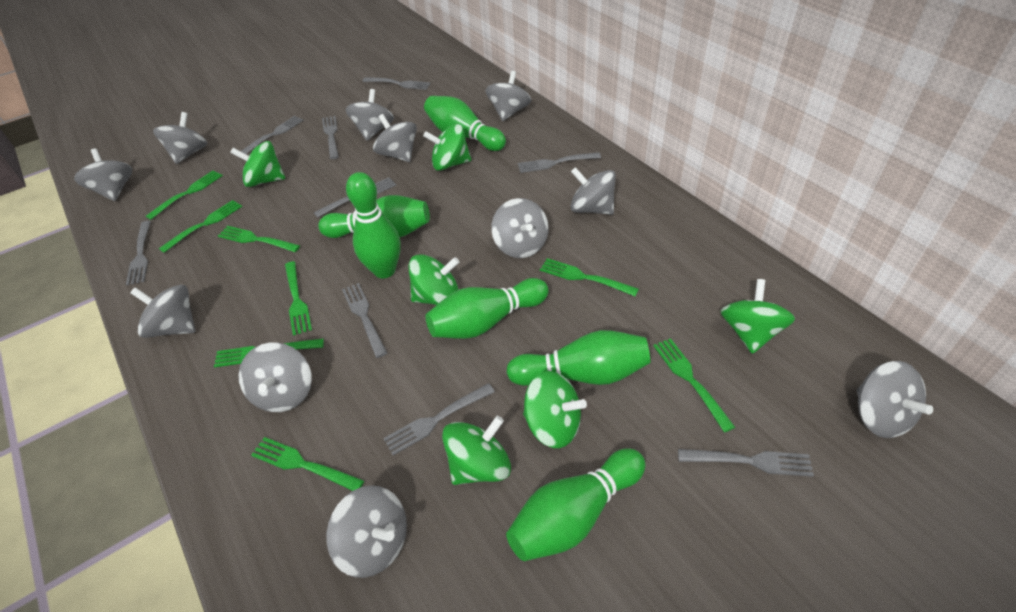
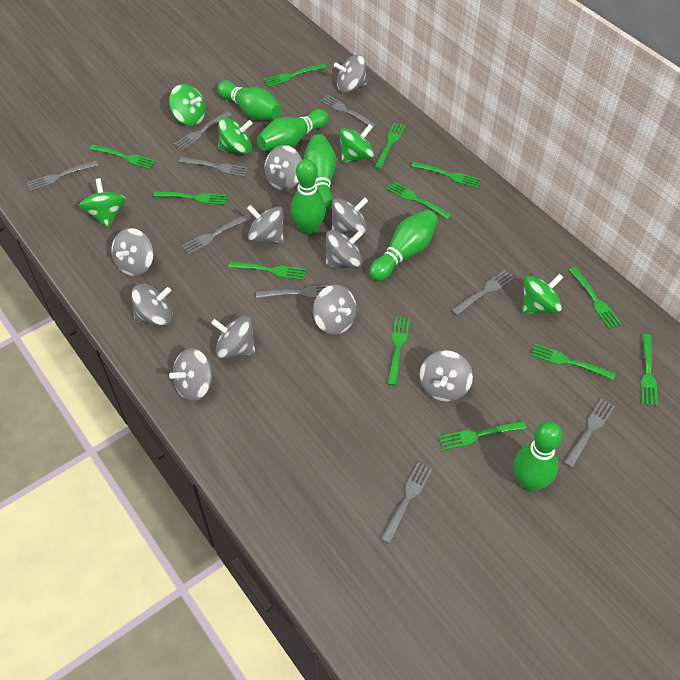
green fork: [146,171,223,220] [159,200,242,253] [214,338,324,367] [218,226,300,252] [251,437,364,491] [285,261,312,336] [540,258,639,297] [653,338,735,432] = 8 -> [90,144,156,169] [154,191,227,205] [228,261,306,280] [264,64,326,87] [374,122,406,169] [386,181,452,219] [388,317,410,386] [411,161,481,188] [439,420,526,450] [531,344,616,380] [569,267,621,329] [641,334,658,406] = 12
green spinning top: [230,141,285,187] [408,254,459,305] [423,123,471,171] [442,416,511,485] [523,371,587,448] [721,279,795,354] = 6 -> [79,178,126,228] [169,84,206,126] [218,117,253,154] [339,124,374,163] [522,274,563,314] = 5

